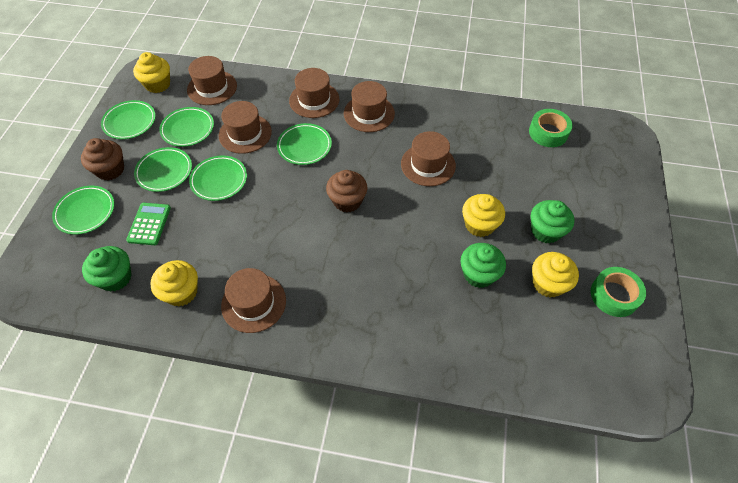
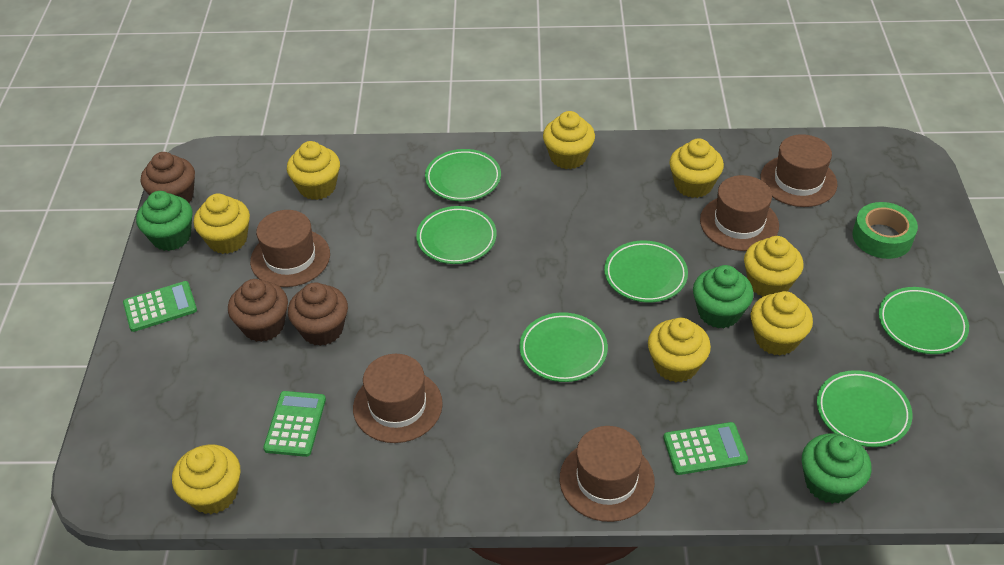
brown cupcake: [81,138,124,180] [326,170,367,212] = 2 -> [141,152,195,203] [228,279,288,342] [288,282,348,346] = 3
brown hat: [187,56,237,105] [219,101,272,154] [221,268,286,333] [289,68,339,118] [344,81,395,132] [401,131,456,186] = 6 -> [250,210,330,287] [353,354,443,443] [560,426,655,522] [700,175,779,251] [760,134,838,207] = 5
green calculator: [126,203,171,245] = 1 -> [123,281,197,332] [263,391,326,457] [663,422,748,475] = 3
green tape: [529,109,572,147] [591,267,646,317] = 2 -> [852,202,918,259] = 1
yellow cupcake: [133,52,170,93] [150,260,198,307] [462,194,505,237] [532,252,579,298] = 4 -> [172,445,240,514] [194,194,250,254] [287,141,340,200] [543,111,595,169] [648,318,711,382] [669,138,724,198] [744,236,804,297] [751,291,813,356] = 8

